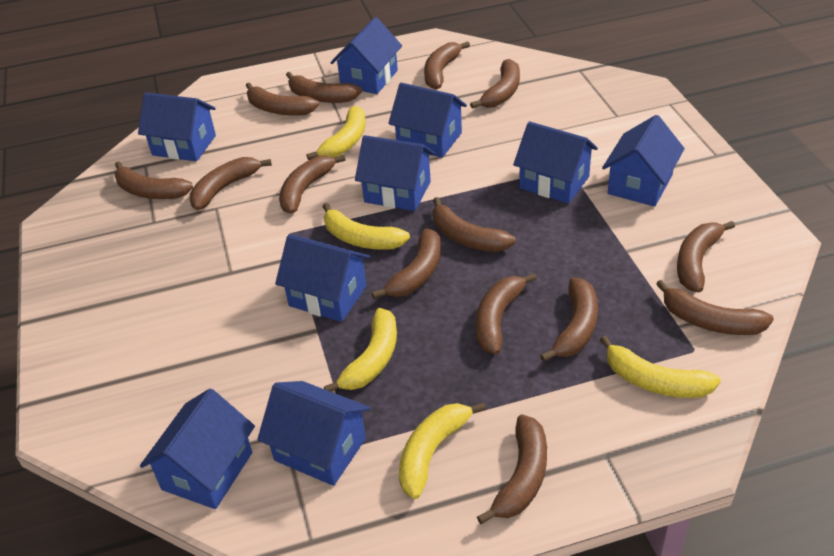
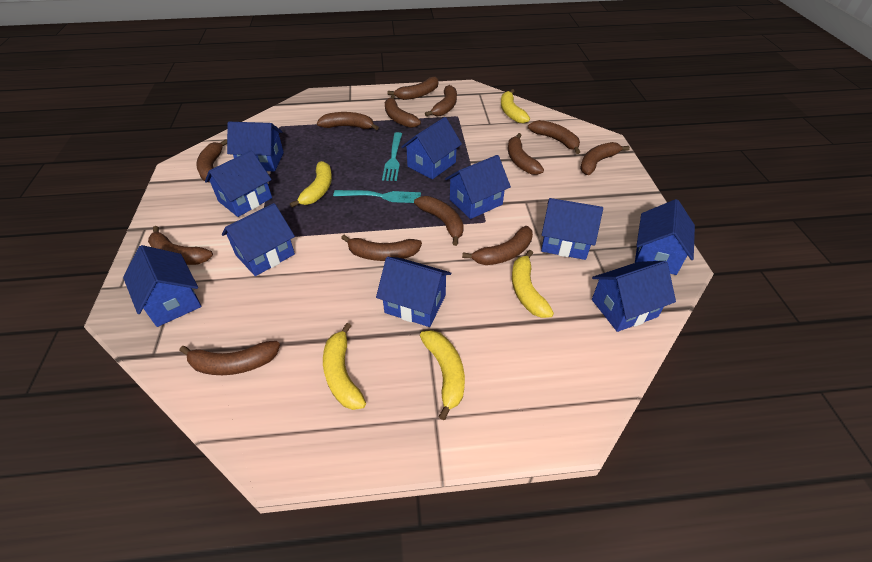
blue house: [138,92,216,161] [140,389,255,509] [257,381,370,486] [275,234,370,322] [330,17,402,94] [355,135,435,211] [388,83,467,158] [513,122,598,204] [602,115,685,207] = 9 -> [123,245,201,327] [205,150,272,217] [222,203,295,276] [227,122,284,171] [376,257,451,327] [401,117,462,179] [445,155,511,219] [541,198,603,260] [592,261,676,332] [635,199,695,275] = 10
brown banana: [114,161,193,199] [190,157,272,210] [246,82,319,116] [279,154,346,214] [286,72,362,103] [372,228,441,299] [424,41,470,90] [433,197,516,252] [470,59,520,109] [476,273,537,355] [477,414,547,524] [540,278,598,362] [656,280,774,335] [677,221,735,293] = 14 -> [148,226,213,265] [180,341,280,375] [196,139,227,182] [317,112,379,130] [341,235,422,261] [385,95,421,128] [387,77,438,100] [414,196,464,246] [425,85,457,117] [462,226,533,265] [508,133,544,175] [528,120,580,154] [580,142,630,175] = 13
turquoise fork: none = 0 -> [333,190,421,203] [382,132,402,181] = 2

